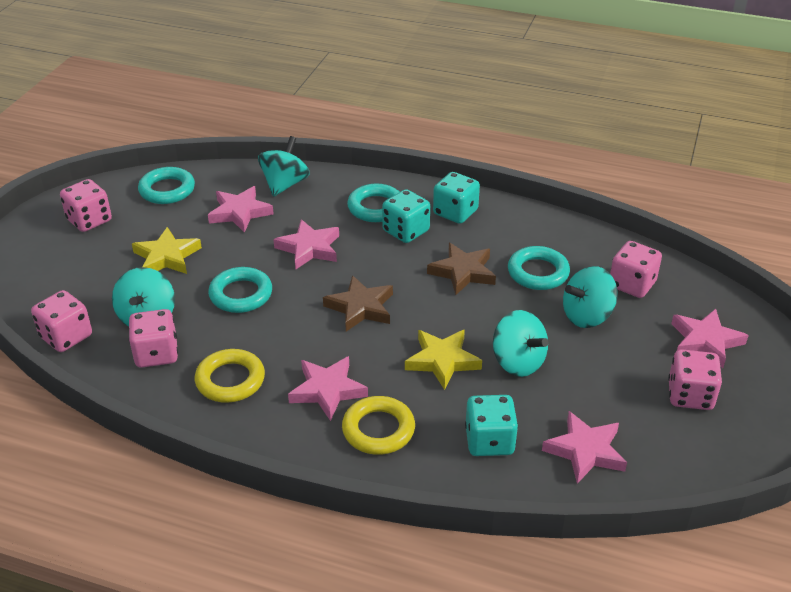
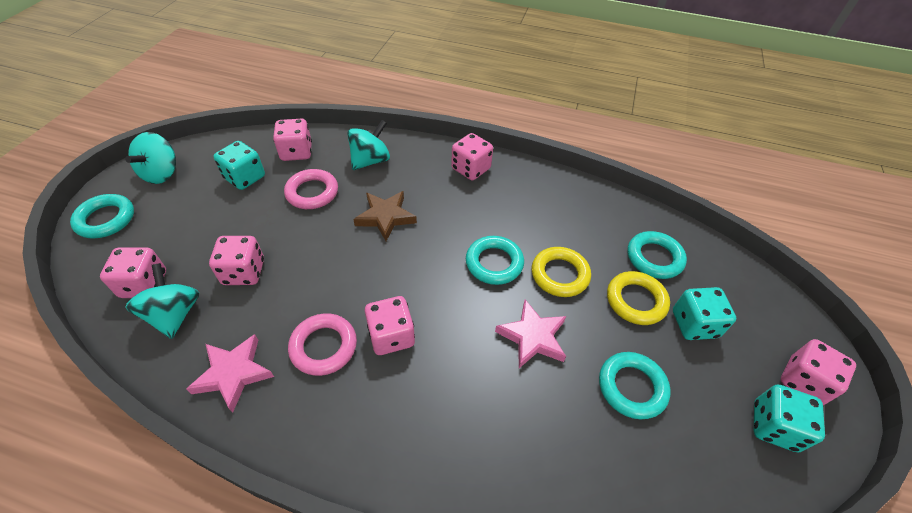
brown star: [323,275,393,331] [427,243,496,295] = 2 -> [353,191,417,241] = 1
pink dice: [31,290,92,352] [60,179,112,232] [129,309,178,368] [610,241,662,298] [668,349,722,410] = 5 -> [100,247,166,298] [209,236,264,285] [273,119,312,161] [365,296,415,355] [451,133,493,180] [781,339,856,405] = 6
pink ring: none = 0 -> [284,169,338,209] [288,313,357,376] = 2
pink star: [208,186,274,233] [273,219,339,270] [288,356,368,421] [542,411,627,484] [671,309,749,368] = 5 -> [187,334,274,413] [495,300,566,368] = 2
turquoise spinning top: [112,267,175,327] [258,136,310,197] [493,310,548,377] [563,266,618,328] = 4 -> [125,132,176,184] [125,263,199,339] [347,120,390,170] = 3
yellow star: [132,227,202,274] [405,330,482,390] = 2 -> none = 0

